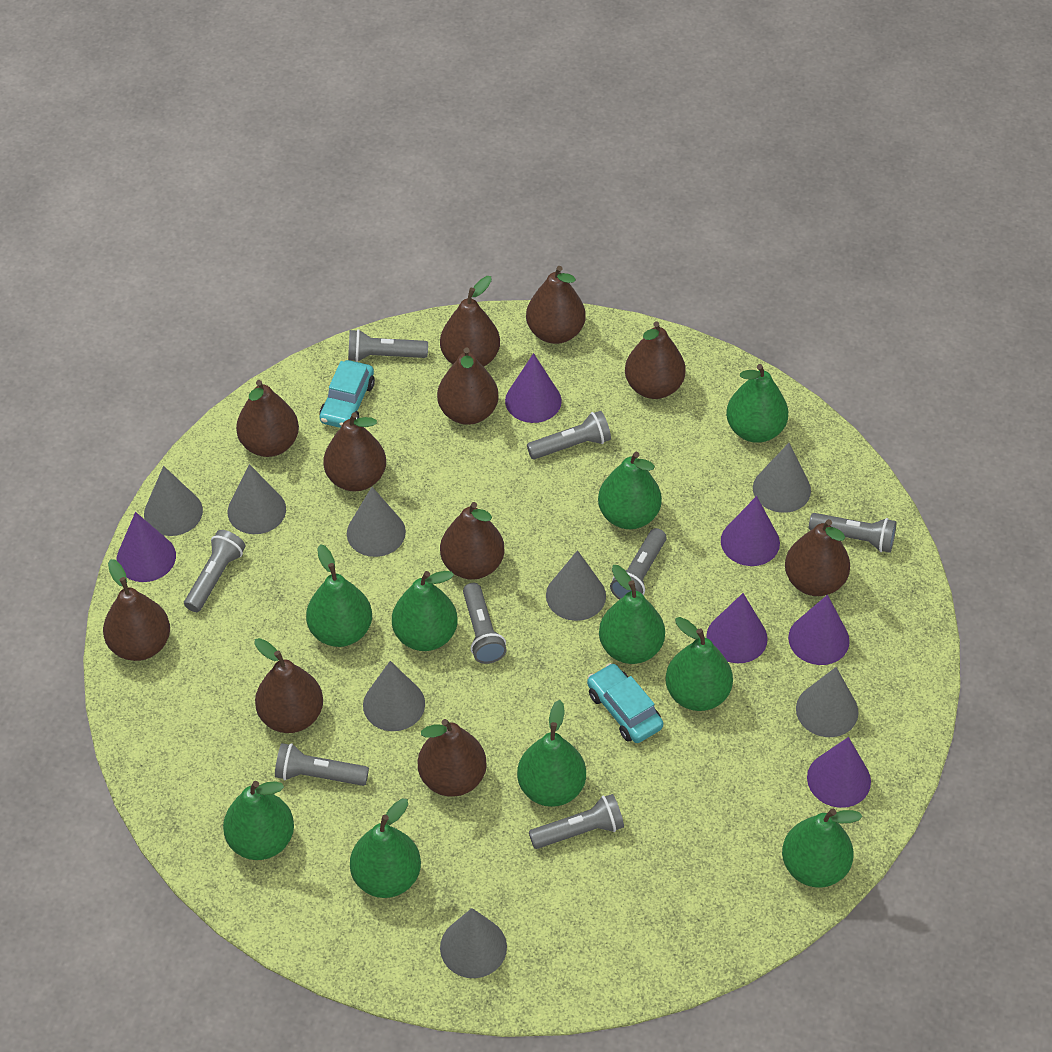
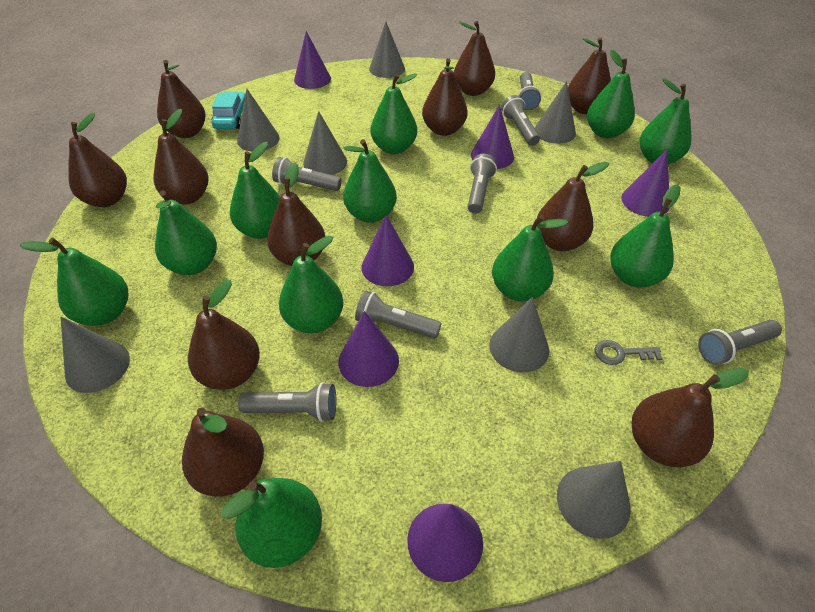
green pear: [223,781,294,860] [306,544,372,647] [350,799,421,898] [392,571,458,651] [517,700,586,807] [598,452,662,529] [599,565,665,664] [666,617,733,711] [726,364,788,443] [782,809,862,888] = 10 -> [20,238,128,326] [155,190,217,275] [222,478,322,568] [230,142,280,239] [279,236,343,333] [343,139,397,223] [371,73,417,154] [492,214,568,301] [587,50,635,138] [610,184,681,288] [640,79,692,164] = 11
grey cone: [144,466,203,536] [228,464,286,534] [347,487,406,557] [363,661,425,731] [440,908,507,978] [546,550,606,621] [753,443,811,513] [796,667,858,737] = 8 -> [61,317,130,393] [237,89,280,151] [303,111,347,175] [369,22,405,78] [489,297,549,372] [535,81,576,144] [557,461,631,539] = 7
grey flashlight: [184,530,246,612] [275,743,369,786] [348,329,428,362] [463,583,507,664] [527,411,611,460] [529,794,624,849] [610,528,666,600] [809,513,896,553] = 8 -> [238,382,336,422] [272,157,342,191] [355,291,442,339] [468,154,497,214] [501,95,540,146] [518,72,541,110] [698,320,782,365] = 7
grey key: none = 0 -> [595,340,663,365] = 1
turquoise car: [319,360,375,428] [587,663,663,743] = 2 -> [211,92,245,129] = 1

